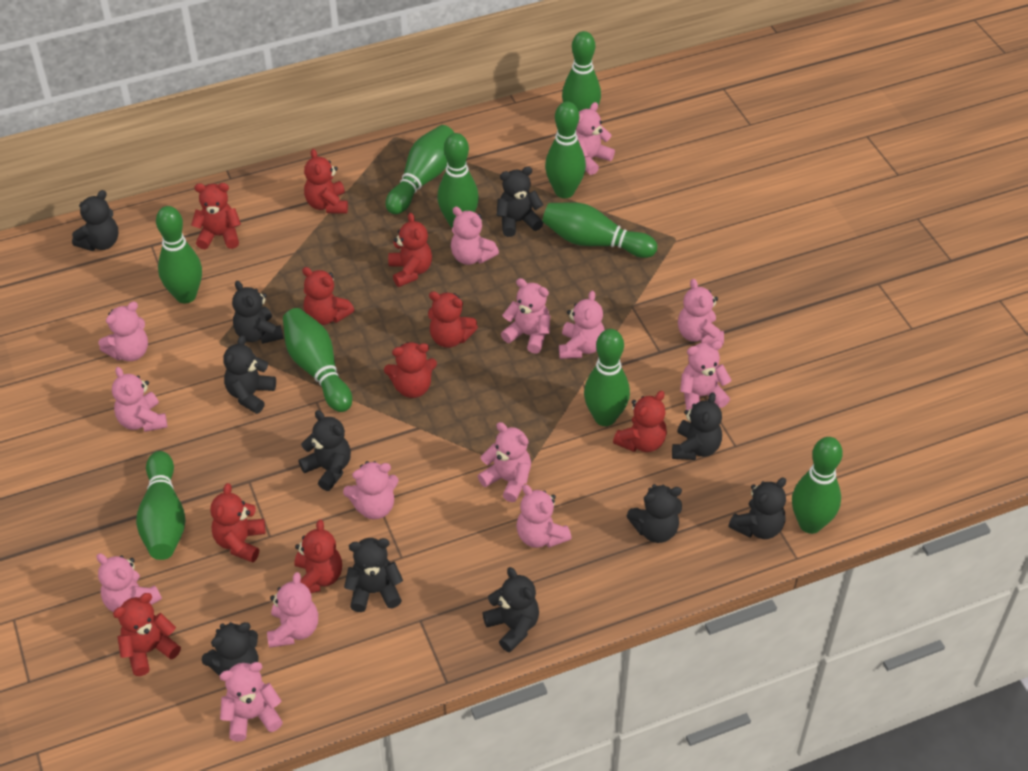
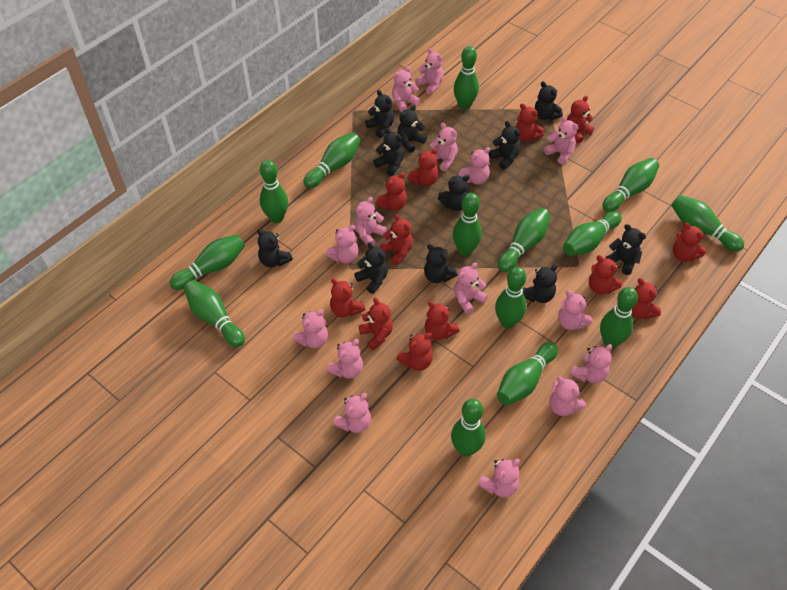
green bowling pin: [136,451,186,560] [156,206,202,303] [283,308,352,412] [386,125,454,214] [437,133,479,228] [542,202,657,258] [545,102,586,198] [562,31,601,111] [584,329,630,426] [792,437,843,534] = 10 -> [170,234,245,290] [184,280,245,347] [260,160,288,223] [303,132,360,188] [451,399,486,457] [453,193,482,256] [454,46,479,110] [495,267,527,328] [497,342,558,405] [498,208,550,272] [563,211,622,256] [600,287,638,348] [602,158,659,212] [671,195,744,252] = 14
pink teddy bear: [97,553,162,612] [99,302,148,361] [112,367,168,432] [219,662,283,742] [267,572,318,648] [343,461,399,519] [451,207,499,265] [478,422,531,502] [501,278,550,354] [516,484,571,548] [559,291,605,359] [576,102,615,175] [678,279,724,345] [680,341,732,410] = 14 -> [293,309,328,348] [326,225,359,263] [327,339,363,379] [333,393,371,433] [354,197,387,246] [392,66,420,112] [415,48,444,95] [430,123,458,171] [454,262,488,314] [458,147,490,185] [478,459,520,497] [544,116,579,164] [549,377,586,416] [558,290,592,330] [570,344,612,383] = 15
red teddy bear: [113,593,181,676] [191,183,241,249] [210,483,266,563] [295,520,342,593] [302,267,354,325] [304,149,348,213] [384,342,437,398] [388,213,432,287] [428,291,478,348] [613,391,667,452] = 10 -> [330,278,365,317] [359,297,393,350] [375,172,407,211] [380,214,413,265] [396,333,433,371] [407,148,438,186] [425,301,460,340] [516,103,544,141] [567,96,594,143] [589,255,622,295] [632,278,661,320] [673,223,706,262] = 12

